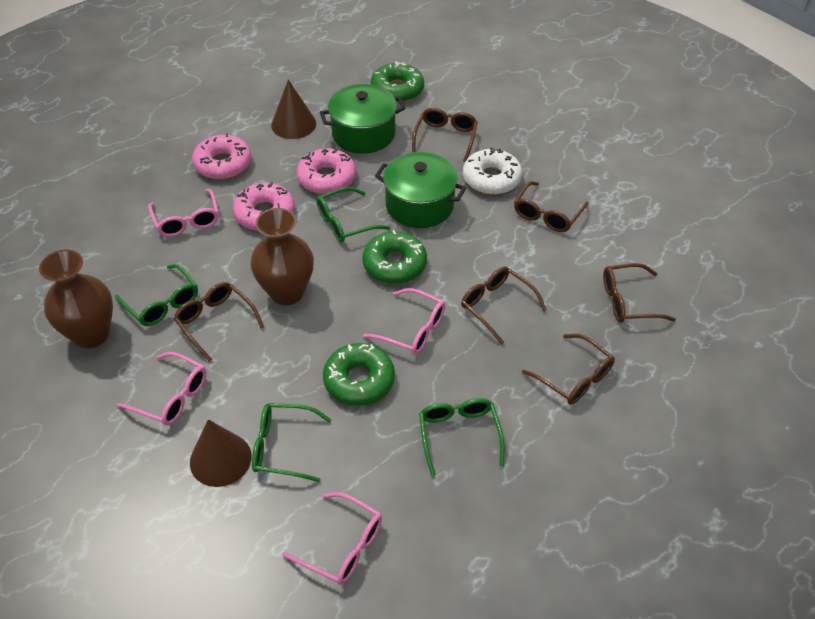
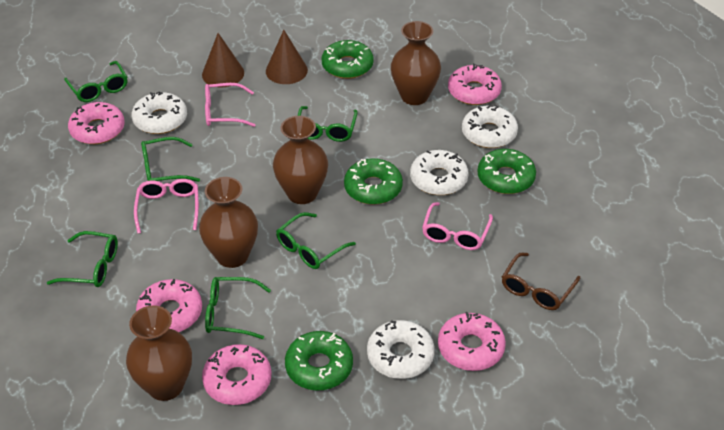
brown glasses: [174,282,264,362] [412,108,478,162] [461,266,547,344] [514,181,589,232] [522,334,615,405] [603,263,676,323] = 6 -> [502,253,580,310] = 1
brown vase: [39,250,113,348] [250,208,314,305] = 2 -> [126,305,192,401] [199,177,258,268] [273,116,328,204] [391,21,441,105] = 4
green donut: [323,343,395,406] [363,230,427,284] [371,61,424,103] = 3 -> [285,331,353,391] [322,40,374,79] [344,158,403,205] [477,149,536,194] = 4
green glasses: [115,264,198,326] [252,403,331,482] [316,187,390,243] [419,398,505,476] = 4 -> [47,231,118,287] [64,61,128,102] [141,137,200,182] [205,277,271,339] [276,212,356,269] [298,106,358,142] = 6
green pot: [320,84,406,154] [375,152,466,228] = 2 -> none = 0
pink donut: [192,133,251,179] [233,182,295,231] [297,148,356,194] = 3 -> [68,102,125,144] [136,279,202,332] [202,344,271,405] [438,312,506,371] [448,63,502,105] = 5
pink glasses: [116,352,207,426] [148,189,219,237] [282,492,382,585] [363,288,445,355] = 4 -> [134,179,199,234] [205,83,255,127] [422,202,493,250] = 3
white donut: [463,147,522,195] = 1 -> [132,91,187,134] [367,320,435,379] [410,150,469,195] [462,105,518,148] = 4

